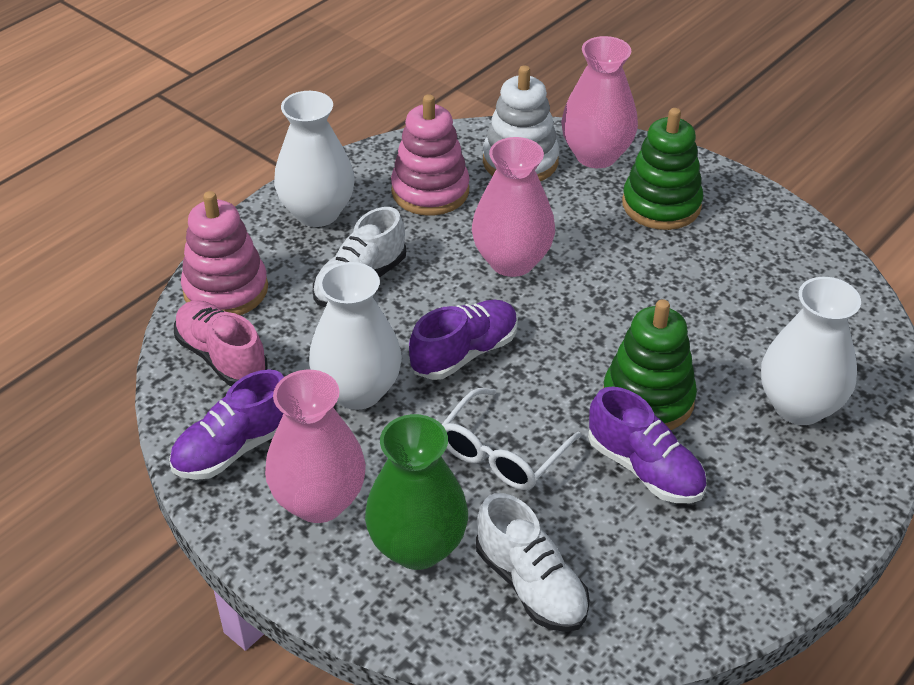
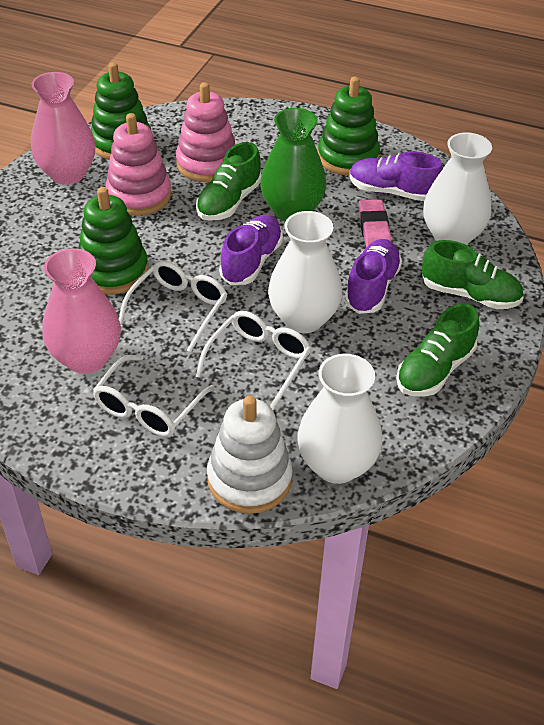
green shoe: none = 0 -> [196,142,262,221] [396,304,479,397] [422,240,524,309] = 3
green stacking toy: [603,299,697,430] [622,108,703,230] = 2 -> [78,187,148,295] [91,62,151,160] [318,77,380,176] = 3
pink eraser: none = 0 -> [359,199,391,247] = 1
pink shoe: [174,301,268,386] = 1 -> none = 0
pink vase: [265,370,366,523] [472,137,555,277] [561,36,638,168] = 3 -> [31,72,96,185] [42,248,121,374] = 2
white glasses: [442,388,582,490] = 1 -> [92,355,214,437] [119,261,227,353] [196,311,311,410] = 3
white shoe: [313,207,406,307] [476,493,590,632] = 2 -> none = 0

